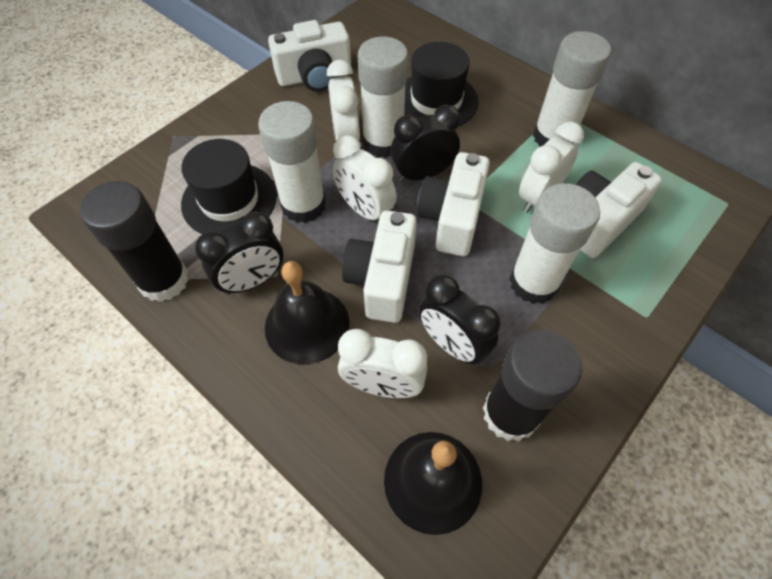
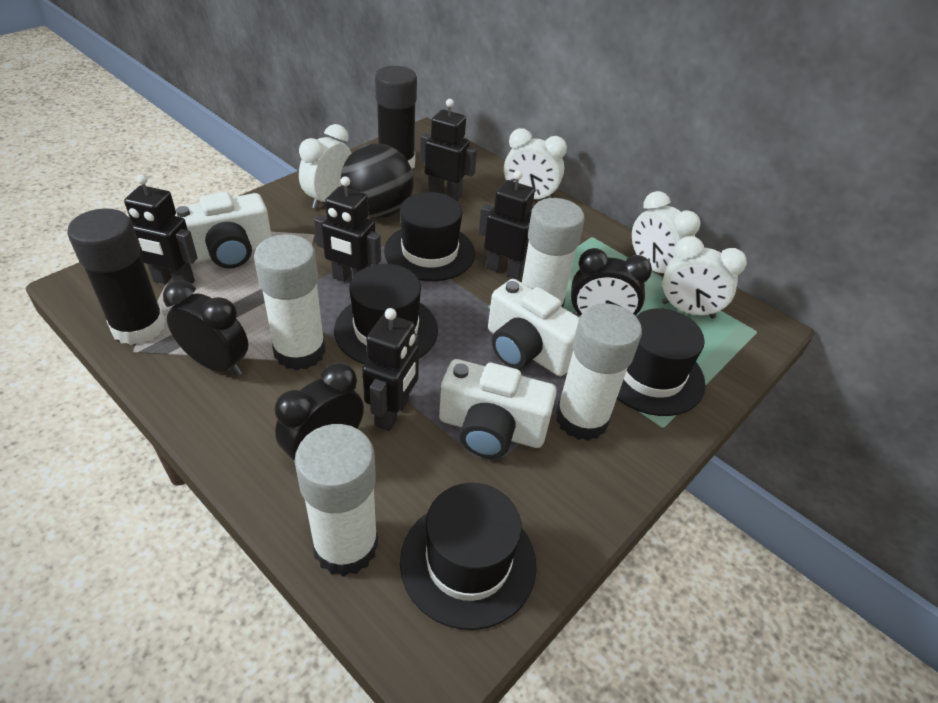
black ball: none = 0 -> [341,143,414,218] = 1
black bell: [265,261,349,364] [384,432,482,535] = 2 -> none = 0
black hat: [181,139,277,234] [404,42,479,126] = 2 -> [334,264,438,364] [384,192,475,281] [400,483,536,630] [617,308,705,416] = 4
black robot: none = 0 -> [124,174,198,284] [314,176,381,282] [362,308,419,431] [420,99,477,202] [479,170,535,279] = 5
white camera: [268,20,351,92] [342,210,417,323] [417,152,490,256] [576,162,662,258] = 4 -> [175,192,272,268] [439,359,557,458] [488,279,579,376] = 3

